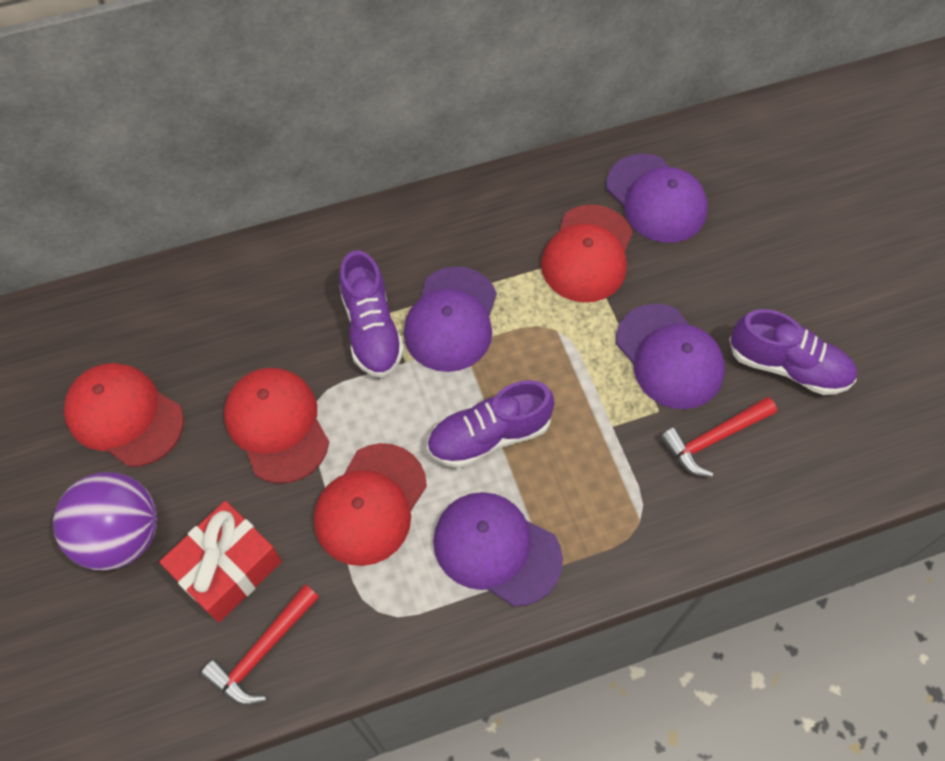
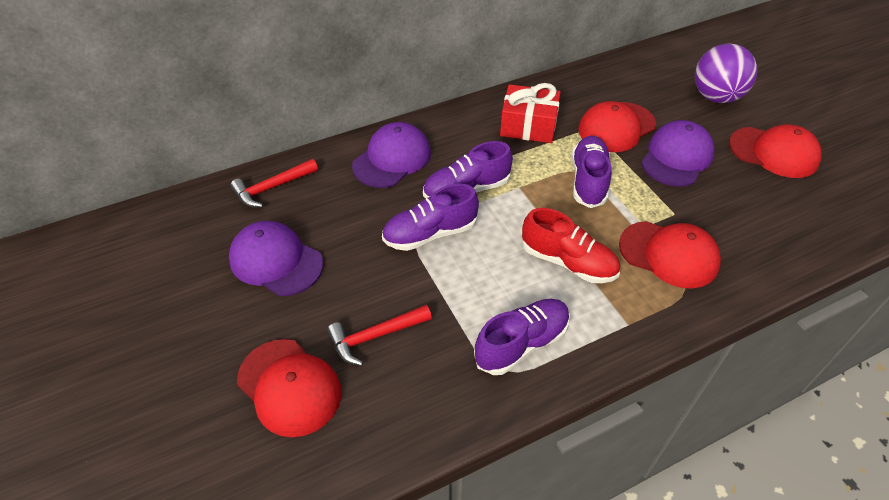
purple cap: [404,266,497,372] [433,492,563,607] [606,154,708,243] [616,304,725,409] = 4 -> [229,221,323,296] [352,122,431,188] [641,120,715,187] = 3
purple shoe: [339,251,404,378] [427,380,555,468] [729,309,857,395] = 3 -> [382,184,479,251] [423,141,513,198] [474,299,570,375] [572,136,611,208] = 4
red shoe: none = 0 -> [522,208,620,283] = 1

